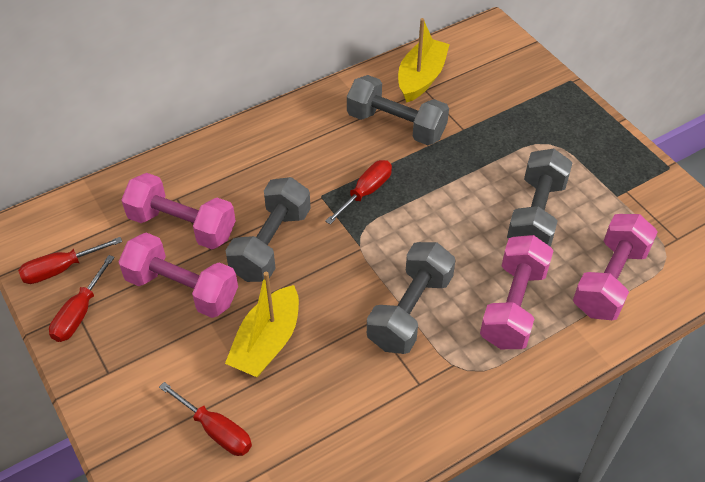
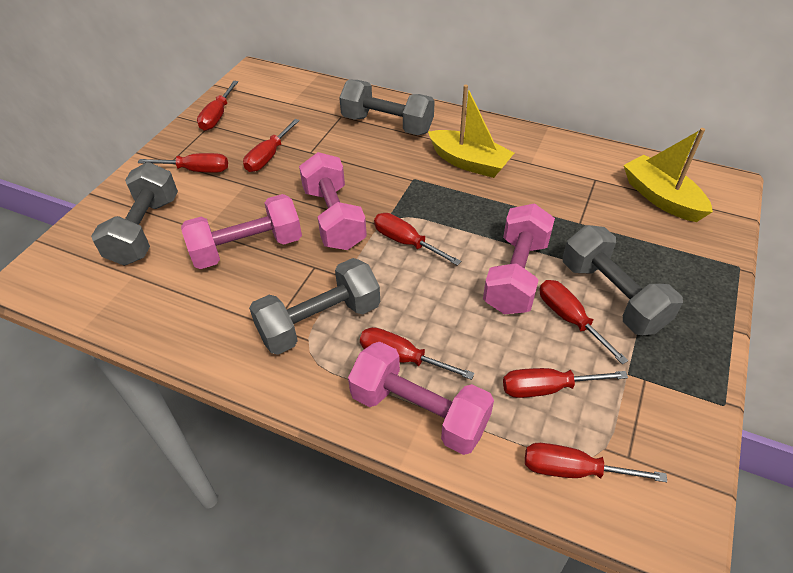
red screwdriver: [18,237,122,284] [49,255,115,342] [159,382,252,456] [325,160,392,224] = 4 -> [138,153,228,173] [197,81,238,131] [243,119,300,172] [360,327,475,380] [374,213,461,266] [503,368,628,398] [525,443,667,482] [540,280,628,365] = 8

